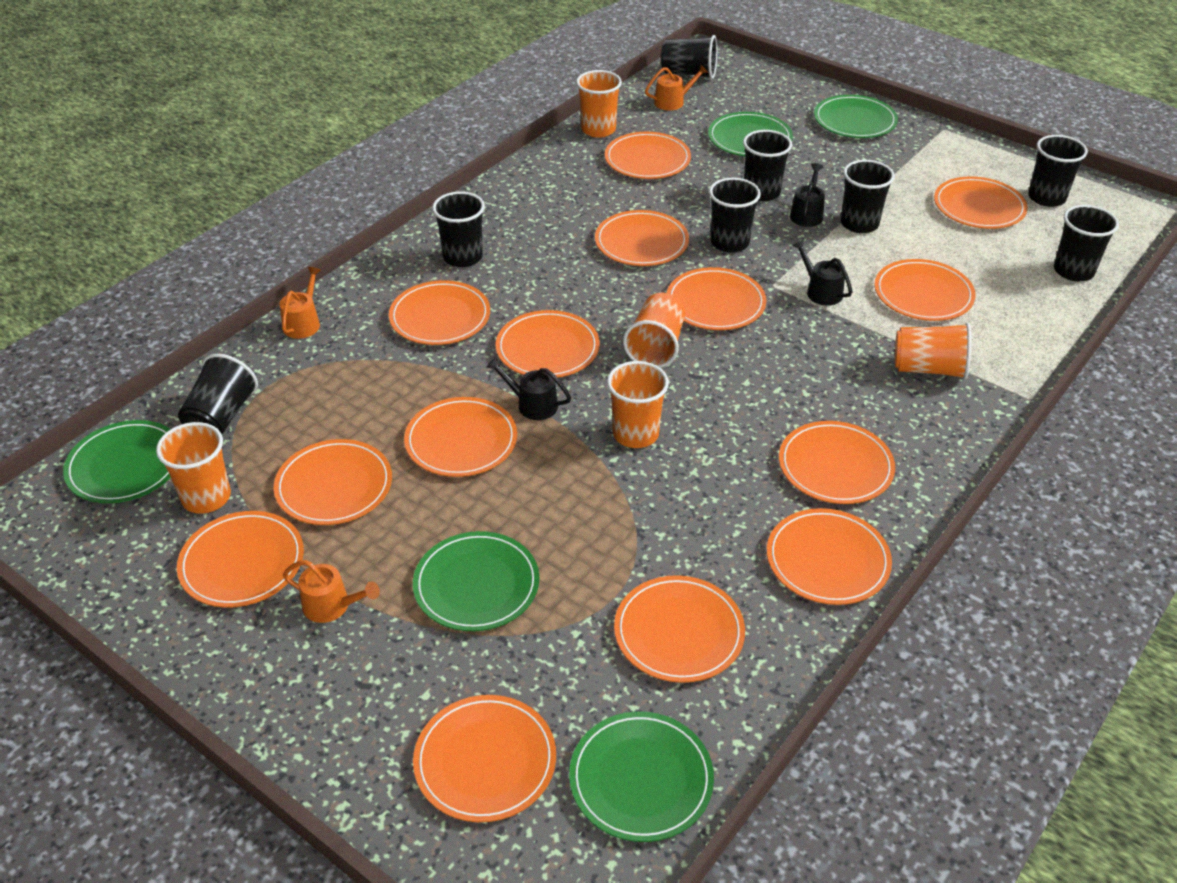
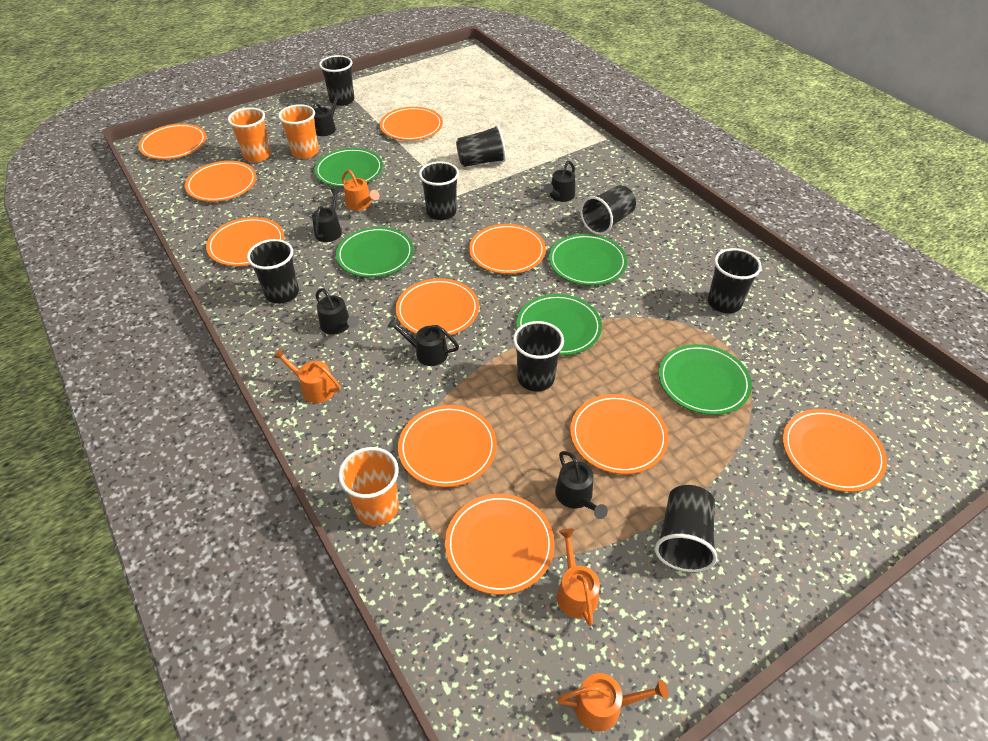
black watering can: [486,357,571,420] [790,163,825,227] [792,239,852,306] = 3 -> [312,93,342,136] [312,189,342,242] [316,288,359,335] [387,318,459,366] [544,161,575,202] [555,451,608,519] = 6
orange cup: [156,422,231,513] [576,70,622,138] [607,361,669,448] [623,293,685,368] [895,323,971,380] = 5 -> [228,107,271,162] [278,104,319,159] [339,447,399,526] = 3
orange plate: [177,511,304,608] [274,439,392,525] [389,280,490,345] [404,397,517,477] [413,695,556,822] [496,310,600,378] [595,210,689,266] [605,132,691,179] [614,575,745,683] [667,267,767,330] [767,508,892,605] [779,421,895,504] [874,259,976,321] [934,176,1028,229] = 14 -> [138,123,206,160] [185,161,257,202] [206,217,284,266] [380,107,443,141] [396,278,479,336] [398,405,497,487] [445,494,554,595] [469,224,546,274] [570,394,668,474] [783,409,887,492] = 10
orange watering can: [279,267,321,339] [283,560,380,623] [645,65,708,110] = 3 -> [273,349,341,403] [342,170,379,211] [557,529,600,626] [557,673,668,731] = 4

